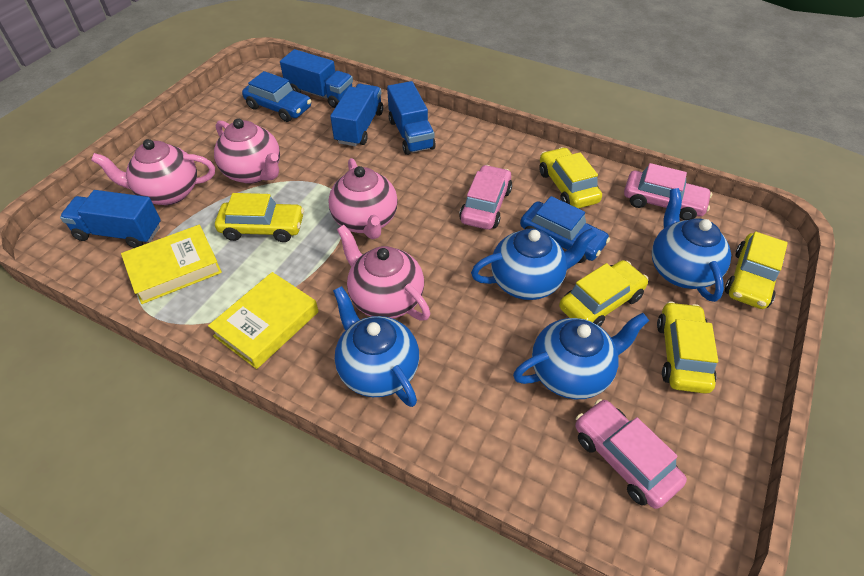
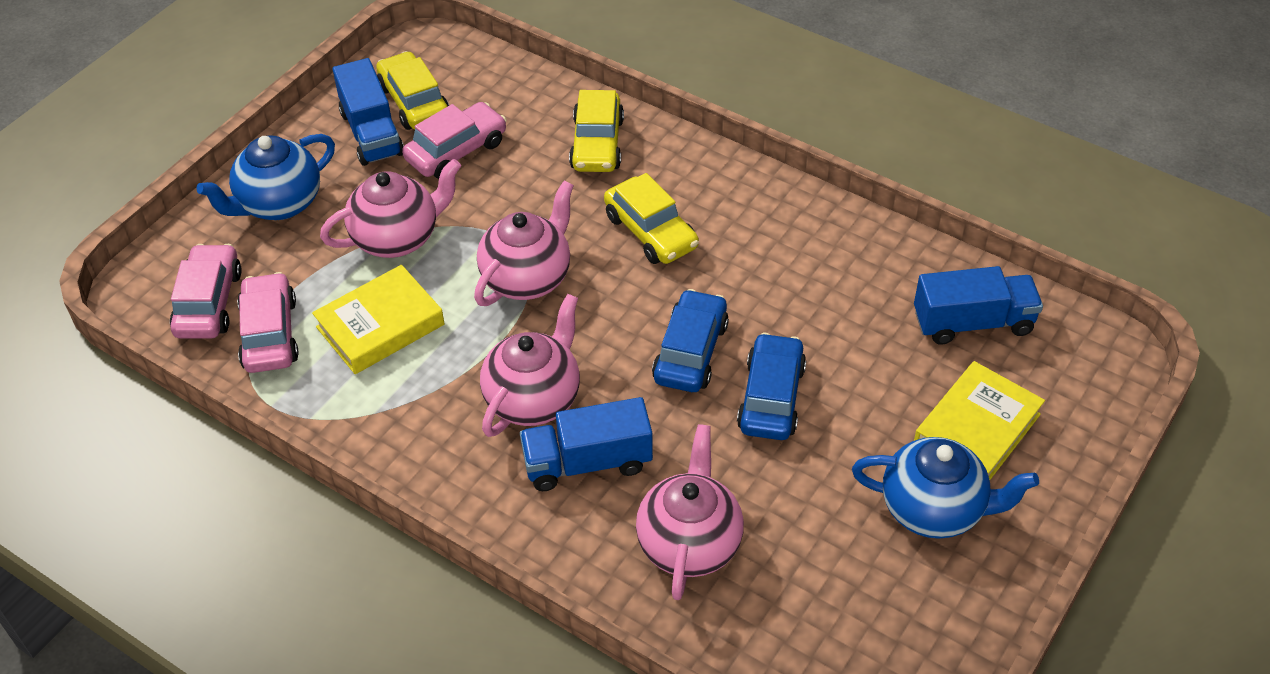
blue teapot: [333,286,419,407] [471,228,597,300] [513,313,649,399] [652,188,731,302] = 4 -> [196,134,335,220] [852,437,1039,539] = 2
blue truck: [60,190,161,248] [280,49,353,108] [330,84,383,146] [387,81,436,155] = 4 -> [332,58,404,166] [520,397,653,491] [914,266,1043,345] = 3
yellow car: [215,193,304,242] [539,147,602,209] [559,260,649,326] [657,301,718,394] [725,232,788,309] = 5 -> [376,51,449,130] [569,90,624,172] [604,173,699,264] = 3

